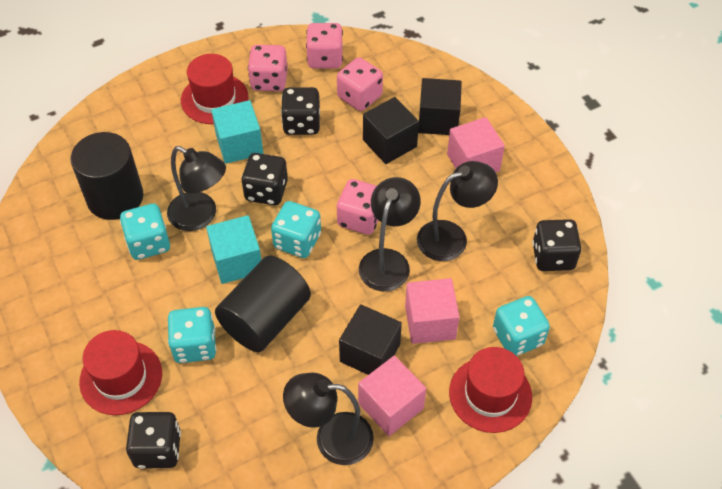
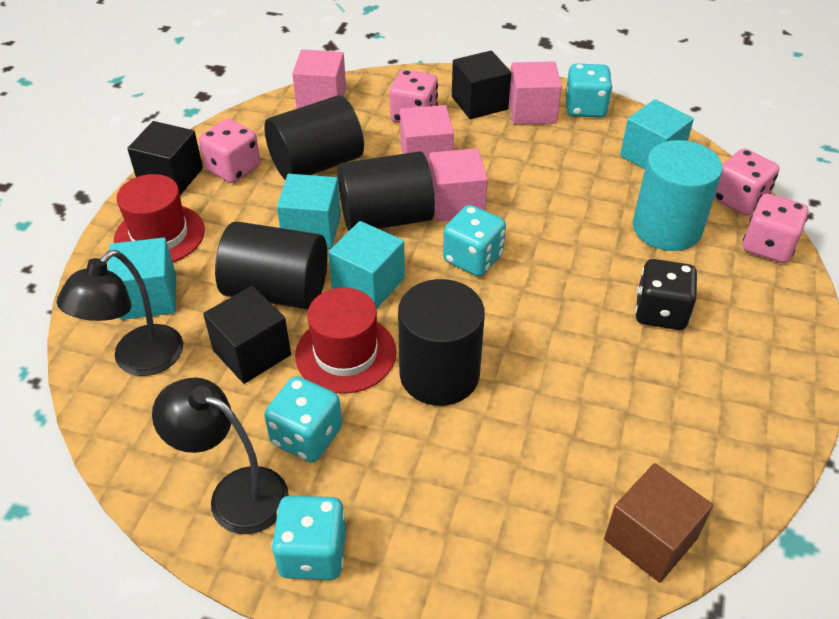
black cylinder: [71,132,143,220] [215,255,311,352] = 2 -> [215,221,328,309] [264,95,364,180] [337,151,435,231] [398,279,485,406] = 4
black dice: [126,412,181,469] [241,153,288,205] [281,87,320,135] [532,219,581,271] = 4 -> [635,259,698,330] = 1
black lamp: [167,146,226,231] [283,373,374,465] [359,177,421,291] [417,161,498,261] = 4 -> [57,250,183,376] [152,377,289,534] = 2
brown cube: none = 0 -> [604,463,713,583] = 1
pink cube: [358,355,426,436] [405,278,460,344] [447,117,505,172] = 3 -> [292,49,346,109] [400,105,454,164] [429,148,488,222] [509,61,562,125] = 4
red hat: [79,330,162,415] [181,54,249,124] [449,347,532,433] = 3 -> [114,174,205,262] [295,287,396,394] = 2
turquoise cube: [206,215,261,284] [211,100,263,164] = 2 -> [107,237,176,320] [277,174,341,248] [328,221,405,309] [620,99,694,169] = 4
turquoise cylinder: none = 0 -> [633,140,723,251] = 1

